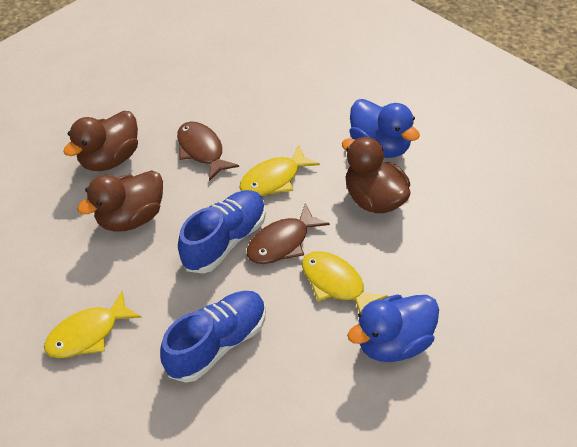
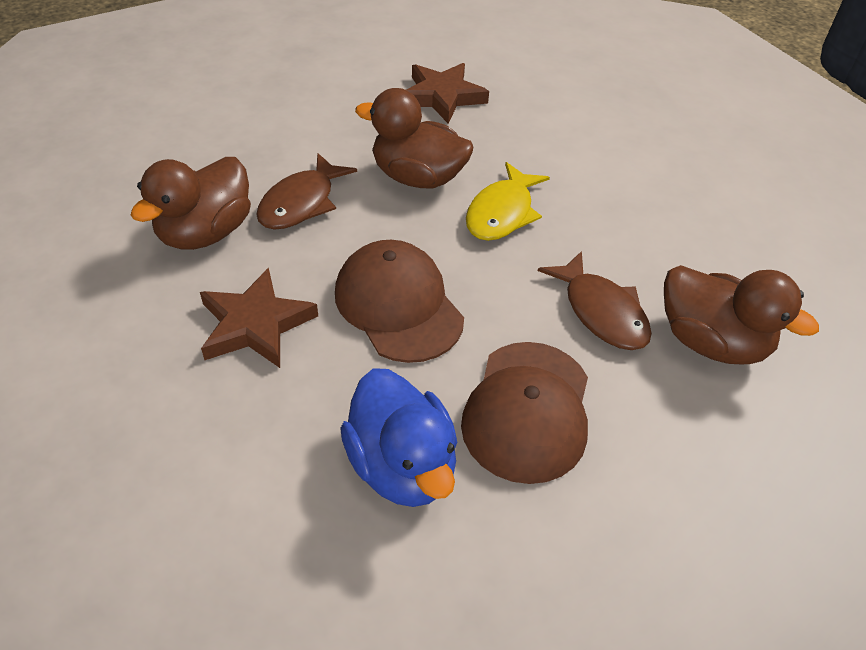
blue duck: [347,294,439,362] [350,99,420,158] = 2 -> [340,368,457,507] = 1
blue shoe: [160,291,266,383] [178,190,266,273] = 2 -> none = 0
brown cap: none = 0 -> [335,240,464,363] [461,342,588,484] = 2
brown star: none = 0 -> [200,268,318,368] [406,63,489,124] = 2
yellow fish: [44,291,142,358] [240,145,320,196] [302,251,388,313] = 3 -> [466,162,550,241] = 1

